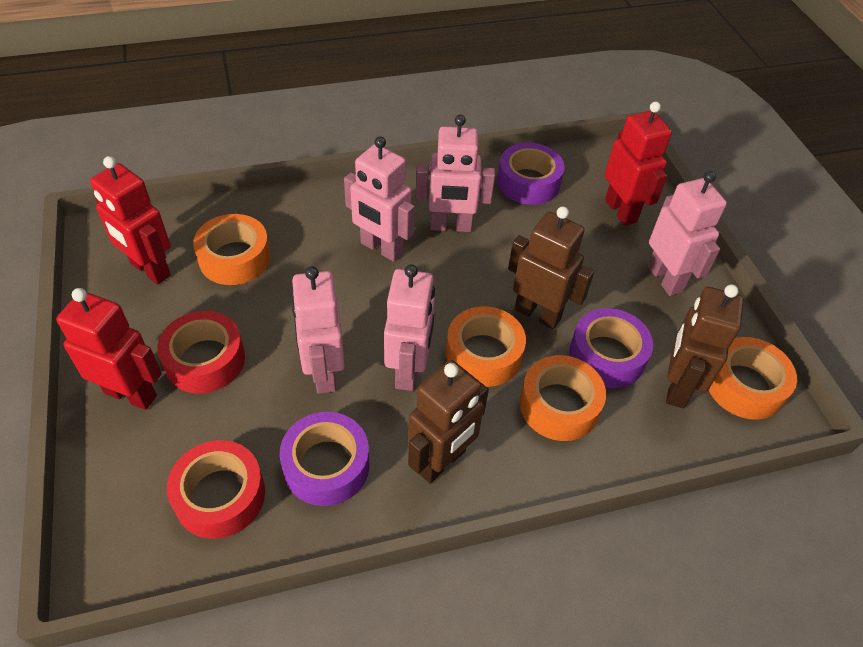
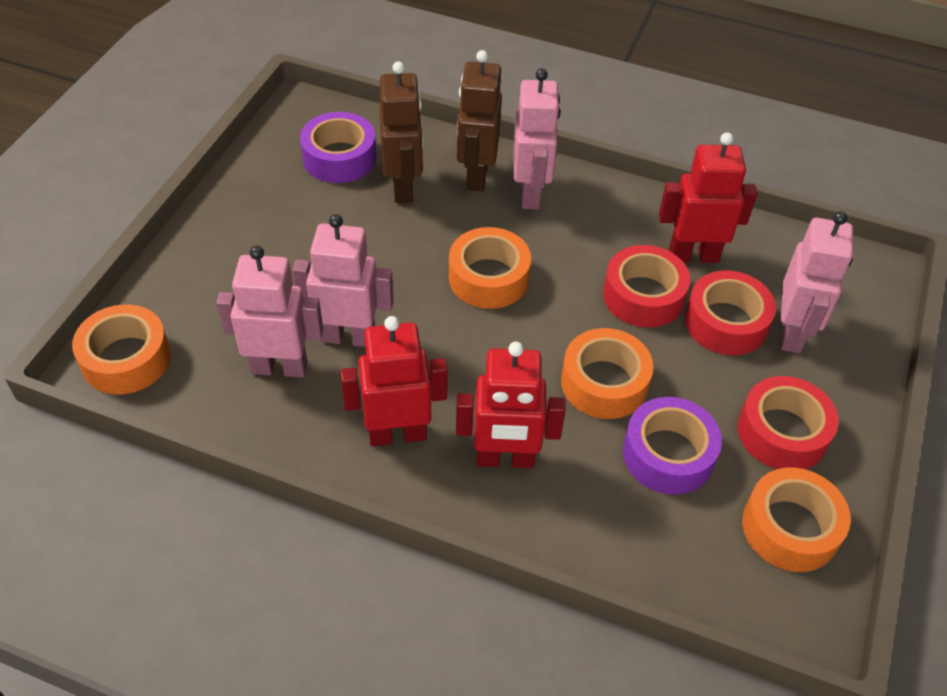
brown robot: [408,360,489,484] [508,206,594,329] [666,284,744,408] = 3 -> [379,61,423,203] [457,50,502,191] = 2
pink robot: [291,266,345,394] [344,136,415,262] [384,264,435,391] [416,115,495,232] [648,171,727,296] = 5 -> [216,246,323,378] [293,214,394,347] [514,68,561,210] [781,211,853,353] = 4
purple tape: [280,412,370,506] [497,143,565,205] [569,308,653,388] = 3 -> [300,112,376,183] [623,397,722,495] = 2
red tape: [157,311,245,394] [167,440,265,539] = 2 -> [603,245,690,328] [685,271,776,355] [738,376,839,469] = 3

